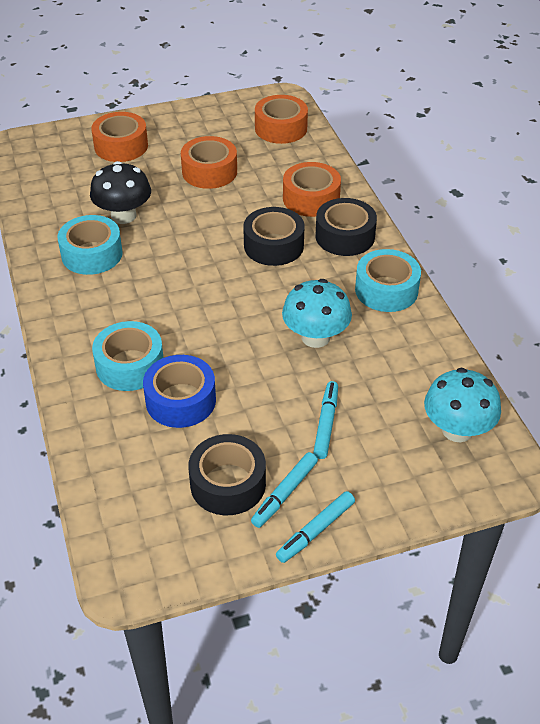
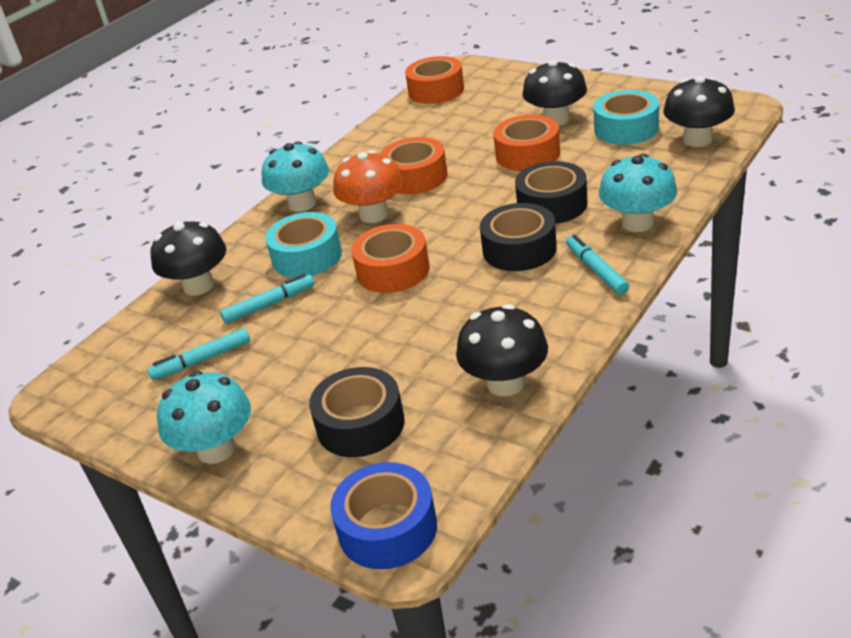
black mushroom: [90,161,151,224] = 1 -> [151,220,226,296] [456,304,548,396] [523,60,587,126] [663,76,735,147] = 4
orange mushroom: none = 0 -> [333,150,404,223] = 1
turquoise mushroom: [282,279,352,348] [424,368,501,442] = 2 -> [157,371,251,464] [262,141,329,212] [599,154,677,232] = 3
turquoise tape: [57,215,123,275] [92,321,164,391] [355,249,421,312] = 3 -> [265,212,342,278] [593,90,659,145] = 2

